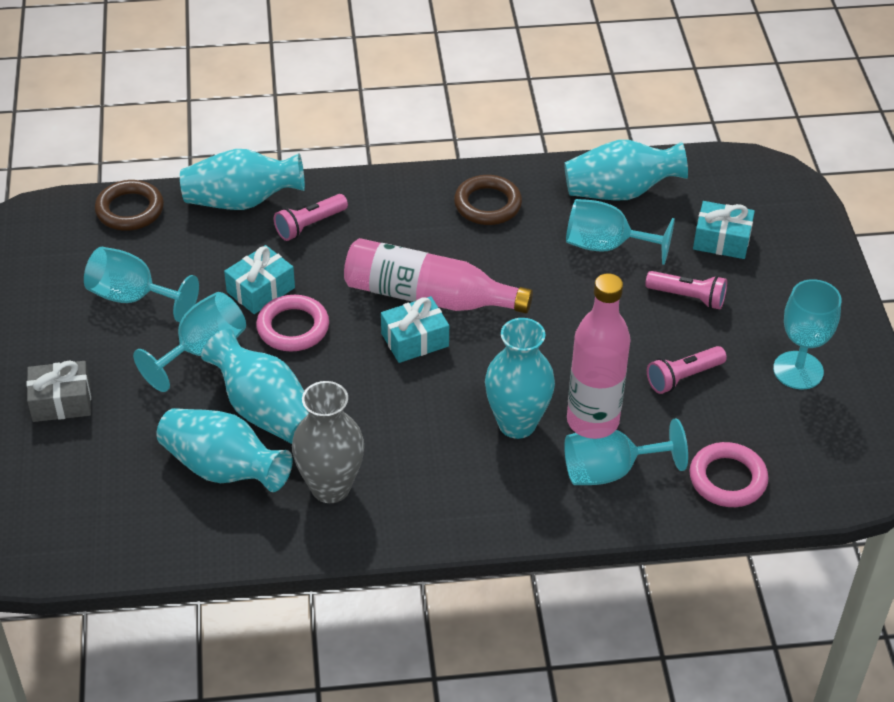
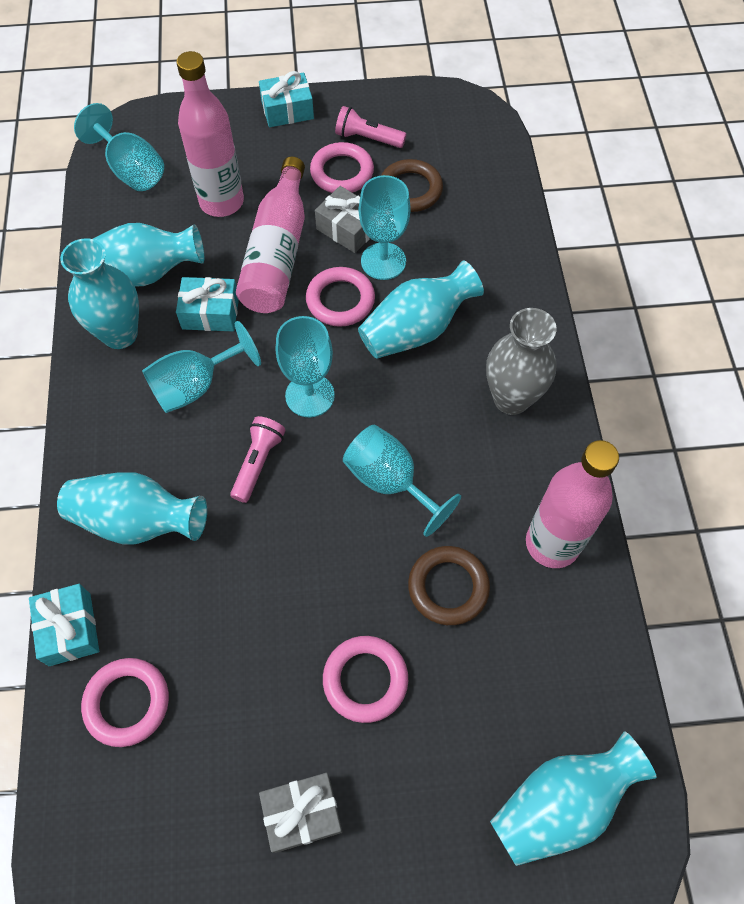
grey gift: [27,360,91,422] = 1 -> [259,773,342,853] [315,186,370,253] = 2
pink bottle: [344,238,533,313] [567,273,631,433] = 2 -> [177,51,244,217] [236,156,305,313] [526,440,619,568] = 3
pink flashlight: [274,194,348,241] [645,271,727,309] [647,346,727,394] = 3 -> [230,416,286,503] [335,106,407,148] = 2
pink ring: [256,295,329,352] [689,442,769,507] = 2 -> [81,658,169,747] [306,267,375,327] [310,142,374,193] [323,636,408,723] = 4

